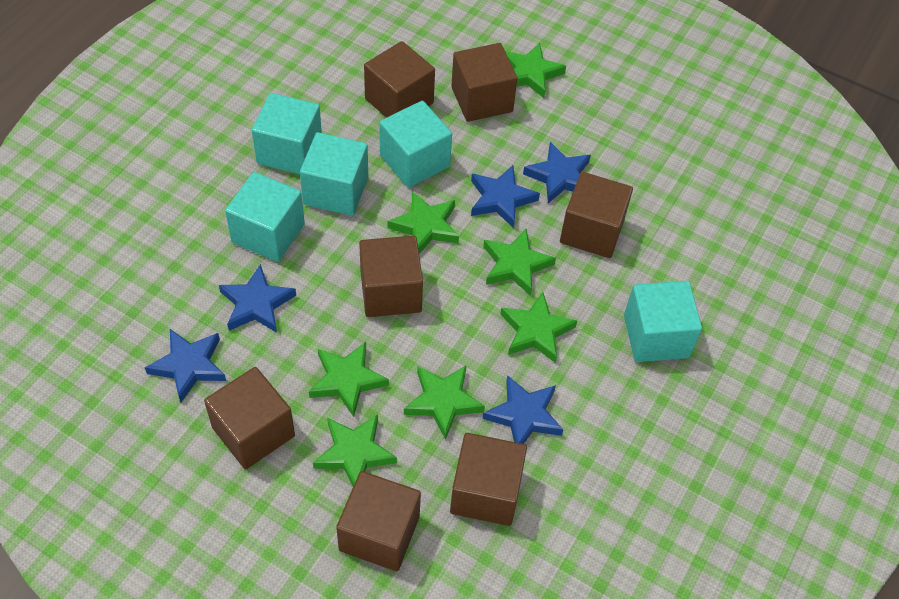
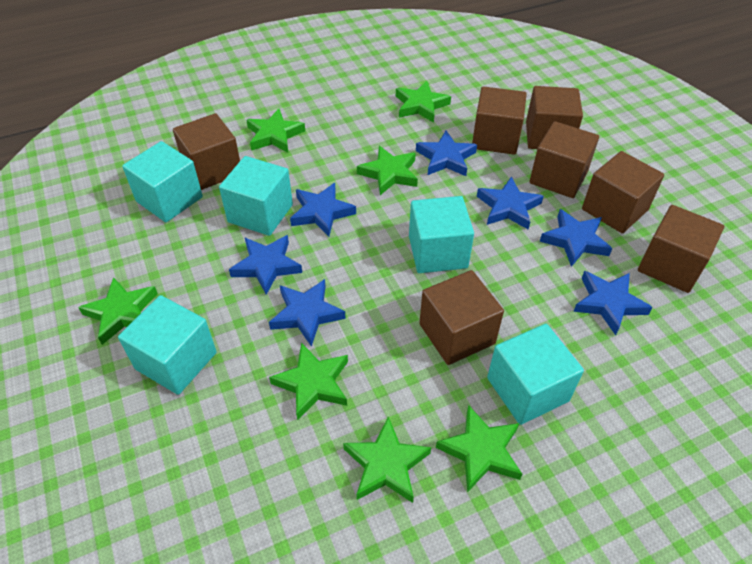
blue star: [145,329,226,402] [219,264,296,333] [471,165,540,228] [483,375,563,444] [523,142,591,203] = 5 -> [229,235,302,295] [269,279,346,347] [290,183,356,237] [416,130,477,176] [477,176,544,229] [540,209,612,267] [573,271,653,335] = 7

